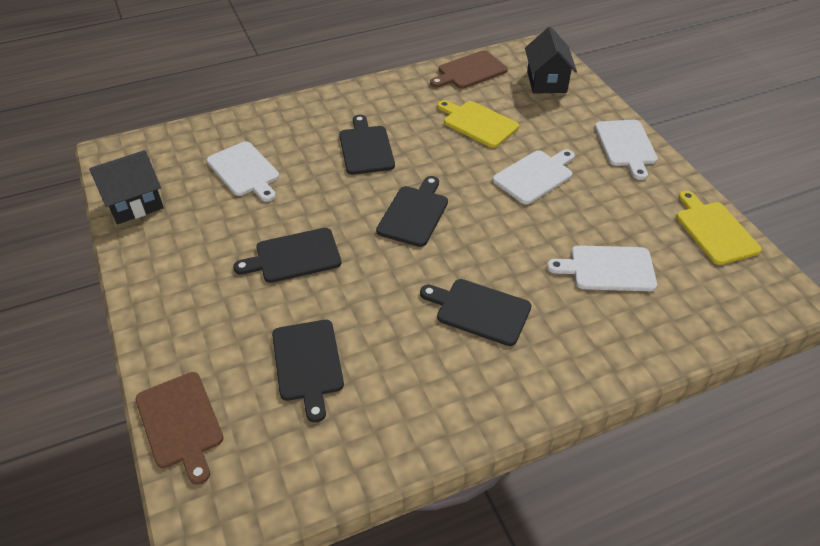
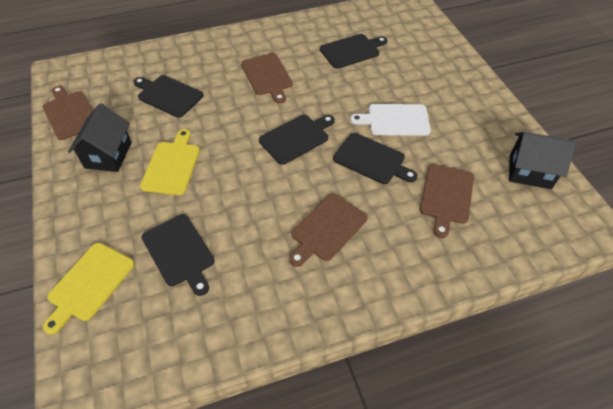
brown cutting board: [136,372,224,485] [430,50,508,89] = 2 -> [43,86,93,140] [241,53,293,103] [289,193,368,267] [420,164,474,238] = 4
white cutting board: [207,141,279,202] [493,150,575,204] [547,245,657,291] [595,120,658,180] = 4 -> [350,104,431,136] = 1

